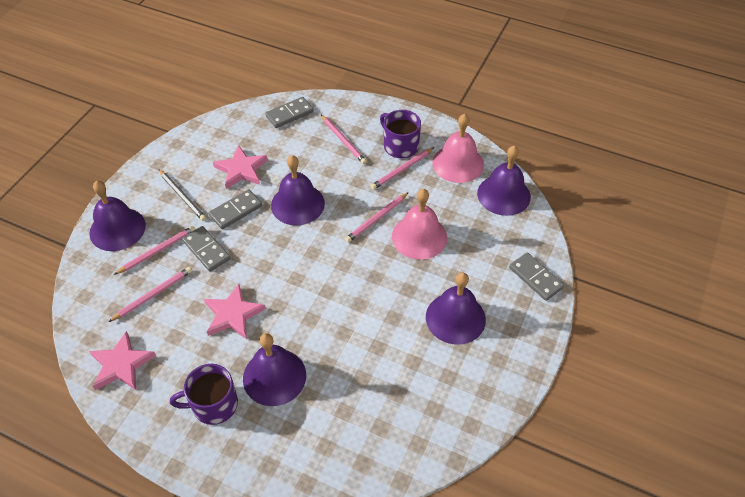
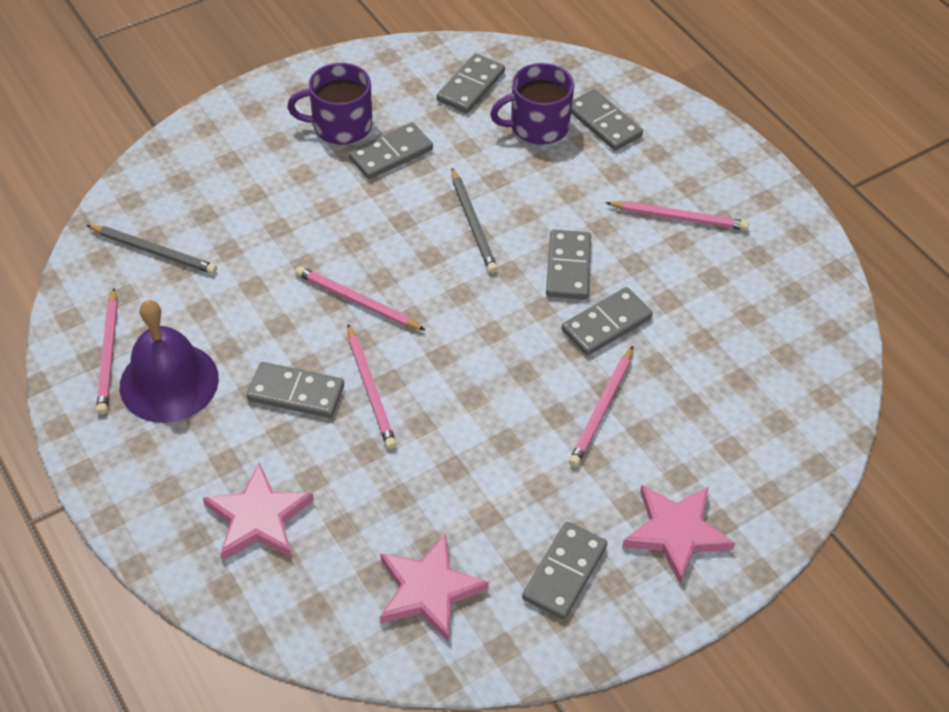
grey domino: [182,226,230,272] [209,189,262,229] [265,97,314,128] [509,252,564,301] = 4 -> [247,362,344,418] [348,122,433,179] [437,53,505,113] [522,522,607,620] [546,230,591,300] [561,287,653,356] [571,89,643,151] = 7
grey pencil: [159,169,206,221] = 1 -> [87,225,217,274] [451,168,498,273] = 2
pink bell: [392,189,447,260] [432,114,484,183] = 2 -> none = 0
purple bell: [89,181,146,251] [243,333,306,406] [271,155,325,225] [426,272,486,345] [477,146,531,216] = 5 -> [120,300,219,423] = 1

